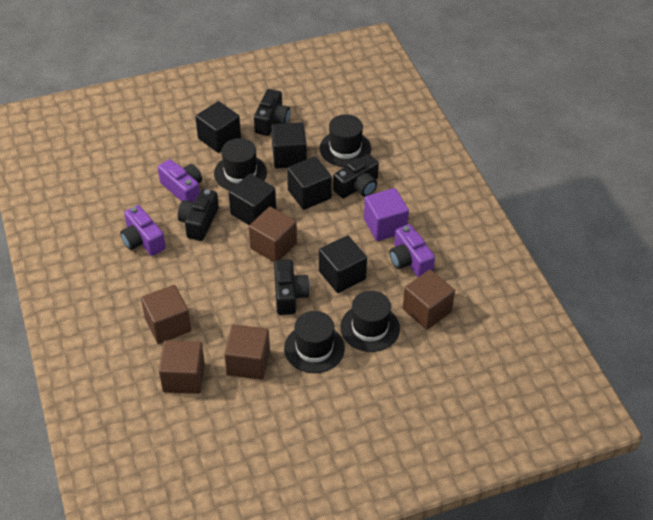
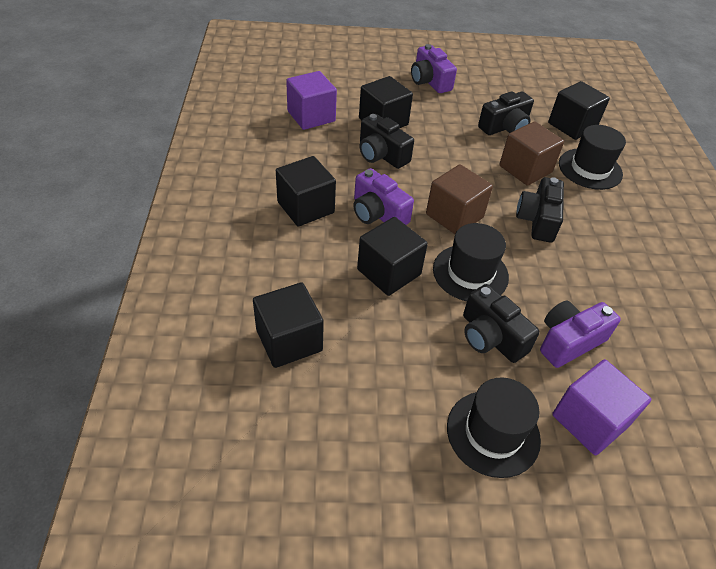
black hat: [214,138,267,191] [284,311,345,373] [320,114,371,167] [340,291,400,352] = 4 -> [433,223,509,301] [447,378,541,478] [559,125,626,190] = 3
brown cube: [141,285,191,344] [159,340,205,394] [224,324,270,380] [249,207,297,262] [403,270,455,330] = 5 -> [426,164,493,234] [499,121,564,186] = 2
purple cube: [364,188,409,241] = 1 -> [286,71,337,130] [552,359,651,455] = 2

